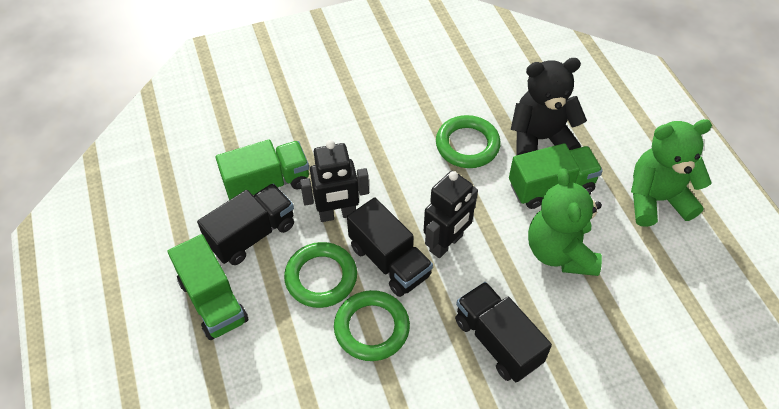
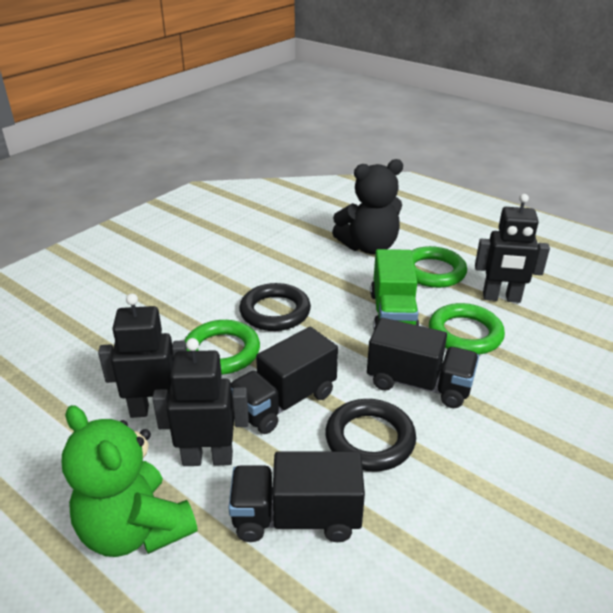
black ring: none = 0 -> [239,283,311,331] [325,399,416,471] = 2
black robot: [300,140,369,222] [424,171,478,258] = 2 -> [98,294,187,418] [152,338,249,466] [475,194,550,303] = 3
green teddy bear: [528,168,602,276] [631,119,712,227] = 2 -> [62,405,198,557] = 1
green truck: [168,234,248,340] [216,139,309,200] [509,143,603,209] = 3 -> [370,249,419,330] = 1

